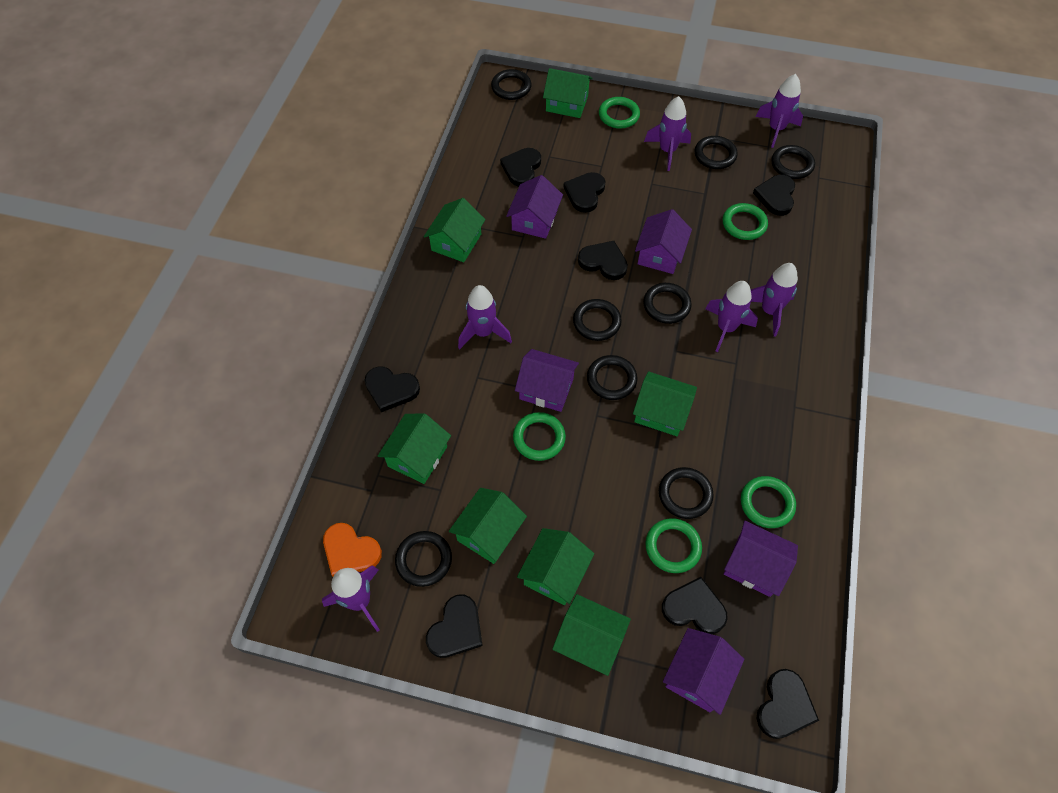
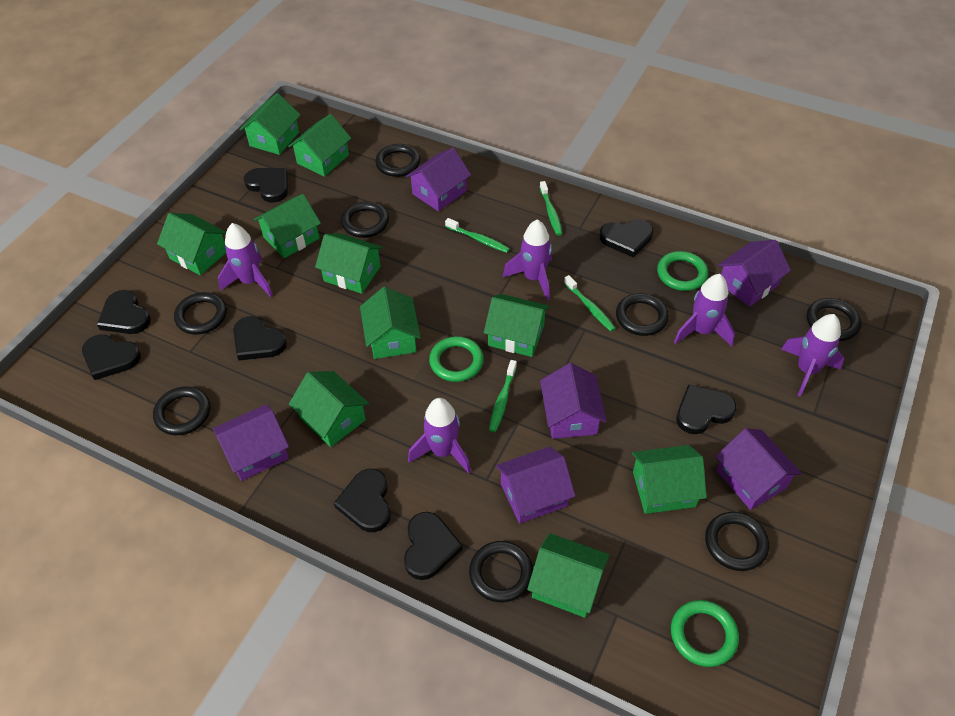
green house: [378,413,451,484] [424,198,486,262] [449,488,527,564] [517,528,594,605] [543,68,593,118] [552,594,631,676] [633,372,697,436] = 7 -> [157,213,226,275] [240,93,300,155] [254,194,321,258] [288,114,351,177] [289,371,369,447] [315,233,383,294] [360,287,421,359] [484,294,550,357] [527,533,609,618] [632,445,707,514] = 10
green ring: [513,412,566,461] [599,97,640,129] [645,518,702,573] [723,203,768,240] [741,476,796,528] = 5 -> [429,336,484,382] [657,251,708,291] [671,600,739,667] = 3
green toothbrush: none = 0 -> [445,218,510,253] [489,360,517,432] [540,181,562,236] [564,275,616,332] = 4
orange heart: [323,523,382,576] = 1 -> none = 0
purple house: [506,175,563,239] [515,349,579,412] [635,209,692,274] [663,628,744,715] [724,521,798,597] = 5 -> [213,404,289,481] [406,148,471,211] [496,447,575,524] [540,363,607,439] [715,428,802,510] [718,240,791,307] = 6
purple rocket: [322,565,380,632] [458,285,512,349] [644,96,691,171] [705,281,758,352] [751,263,798,337] [756,74,803,148] = 6 -> [218,223,273,297] [408,398,471,473] [503,219,552,300] [674,274,735,346] [781,314,844,397] = 5

